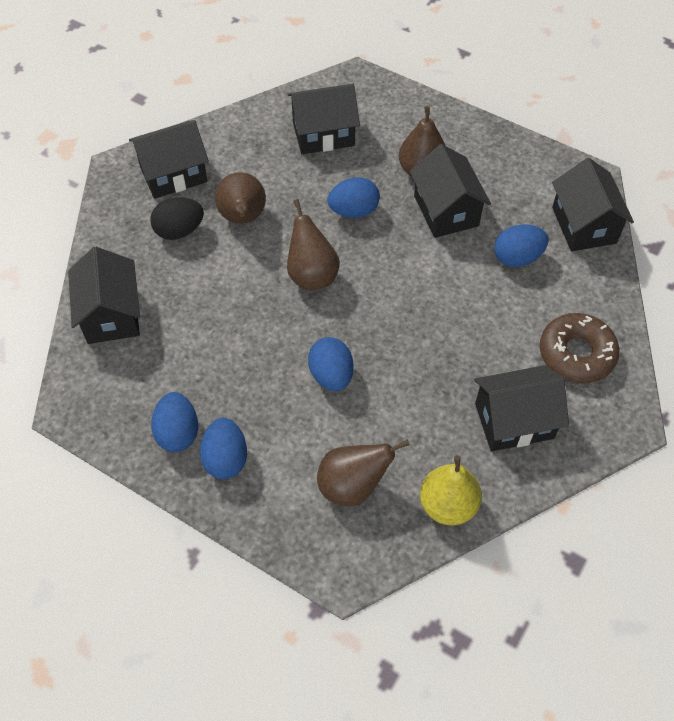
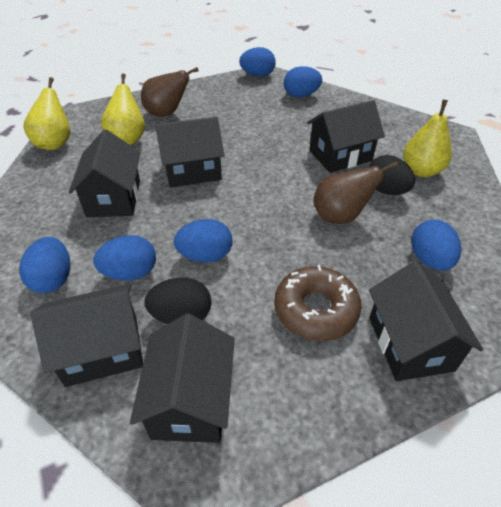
black egg: [150,197,204,240] = 1 -> [144,277,212,324] [368,155,415,195] = 2
blue egg: [151,392,198,452] [200,418,247,479] [308,337,354,391] [327,177,380,218] [494,224,549,267] = 5 -> [19,237,70,293] [93,235,156,281] [174,219,232,263] [239,47,276,77] [284,66,322,98] [411,219,461,270] = 6
brown pear: [215,172,266,224] [287,199,340,291] [317,439,410,506] [399,106,446,177] = 4 -> [141,67,198,117] [313,161,398,224] = 2
yellow pear: [420,455,482,525] = 1 -> [23,77,70,150] [101,73,145,145] [403,100,452,177] = 3

